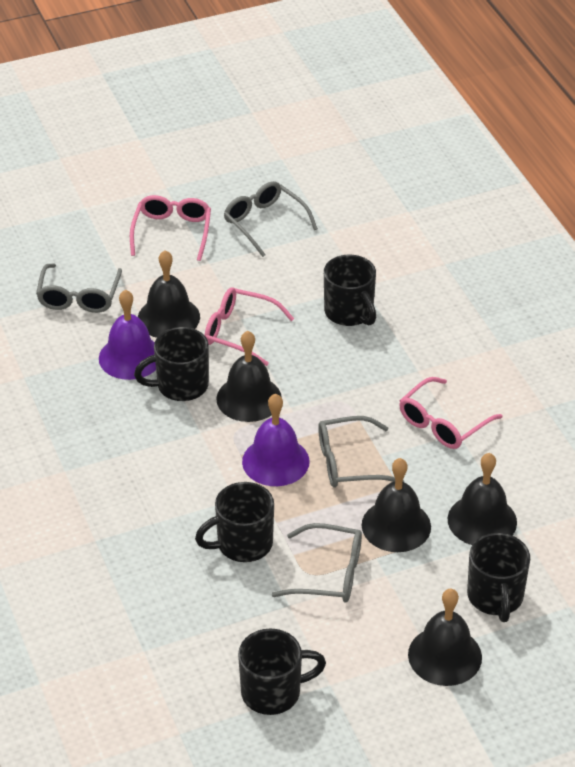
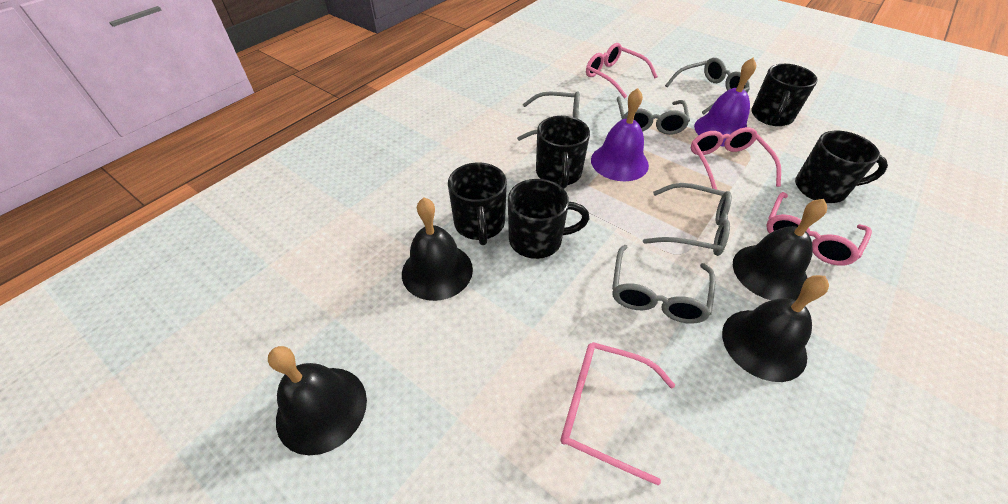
black bell: [138,250,200,338] [216,331,282,422] [362,458,431,552] [408,589,482,686] [448,453,517,545] = 5 -> [268,346,367,455] [402,198,473,301] [722,275,829,382] [733,199,827,300] = 4
grey glasses: [36,264,122,313] [224,181,318,257] [272,523,362,603] [318,416,404,488] = 4 -> [517,91,580,141] [612,245,715,324] [617,97,690,135] [643,183,732,256] [665,58,750,115] = 5
pink glasses: [130,195,211,261] [205,287,294,366] [399,377,502,449] = 3 -> [561,342,675,485] [586,43,658,99] [691,127,781,190] [766,192,872,266] = 4

